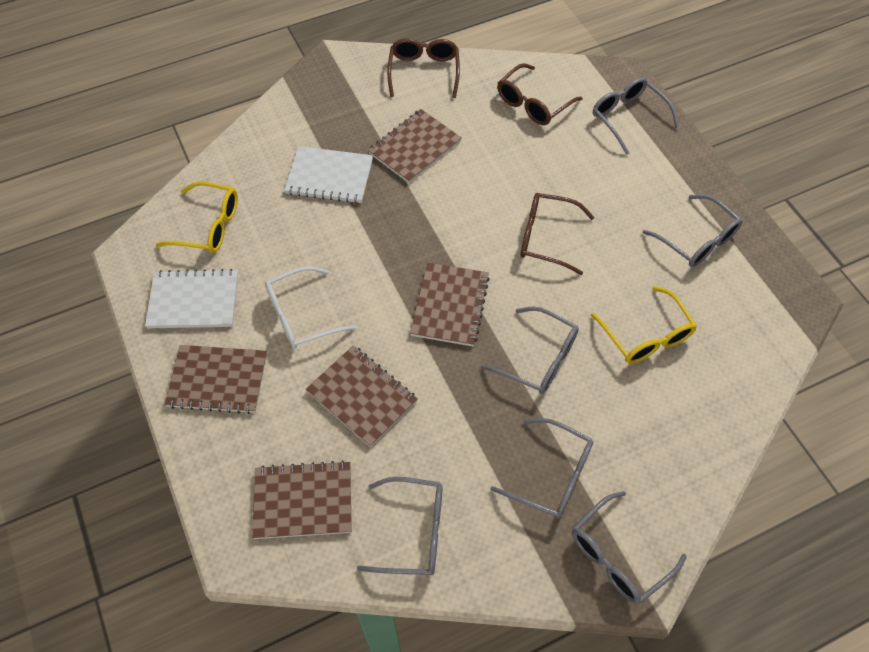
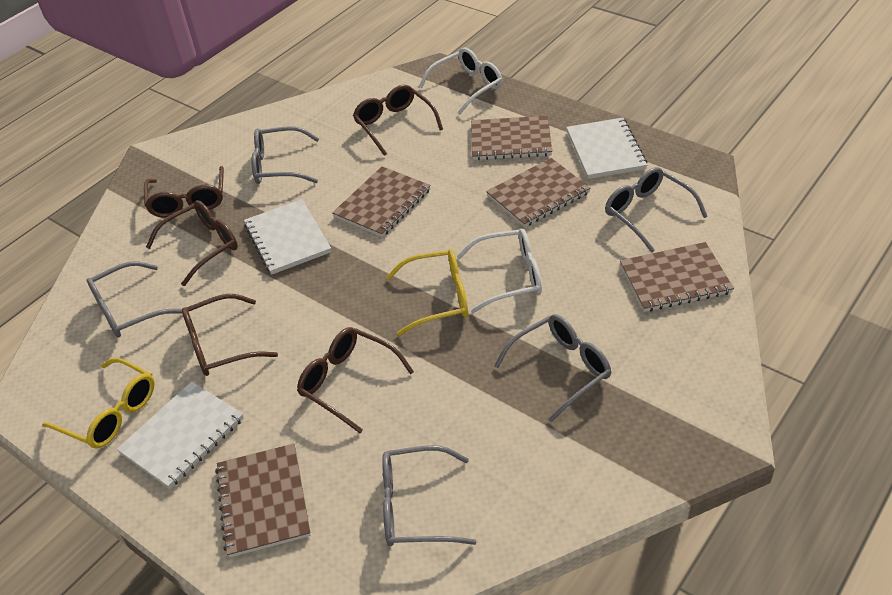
brown glasses: [387,38,460,98] [497,63,583,125] [520,193,594,275] = 3 -> [144,166,224,218] [146,200,238,286] [182,294,278,376] [297,327,414,433] [353,85,443,156] = 5
grey glasses: [357,477,443,575] [481,306,579,394] [490,418,593,519] [572,491,687,604] [593,78,679,155] [642,194,743,267] = 6 -> [86,261,182,338] [251,126,319,184] [382,445,477,546] [494,314,611,422] [605,167,708,252] = 5
white glasses: [265,266,357,349] = 1 -> [419,48,502,115] [457,229,542,313] = 2
white notebook: [145,269,238,328] [284,146,373,204] = 2 -> [117,382,244,489] [244,199,331,275] [566,117,648,179] = 3

